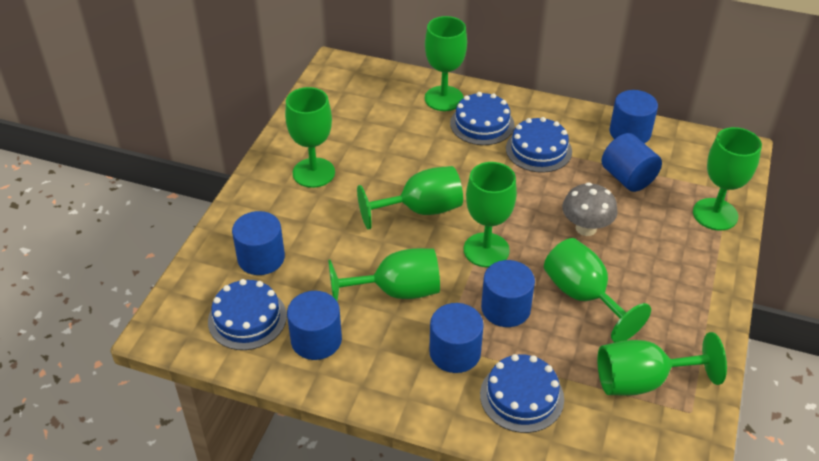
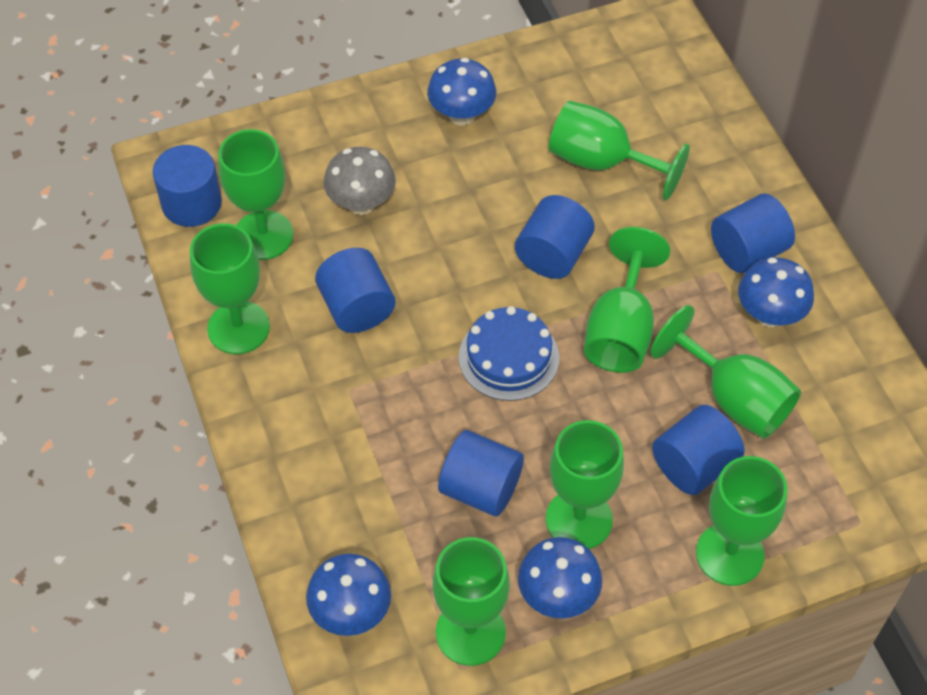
blue cake: [208,279,287,350] [450,92,514,145] [480,354,564,433] [506,117,572,173] = 4 -> [459,306,559,401] = 1
blue mushroom: none = 0 -> [306,553,391,636] [427,58,496,125] [518,537,602,619] [738,257,814,327] = 4

